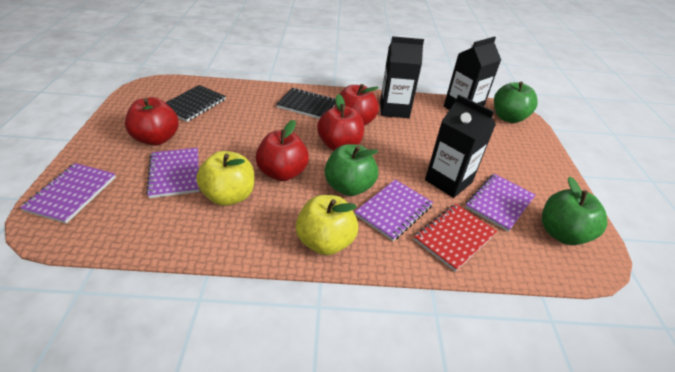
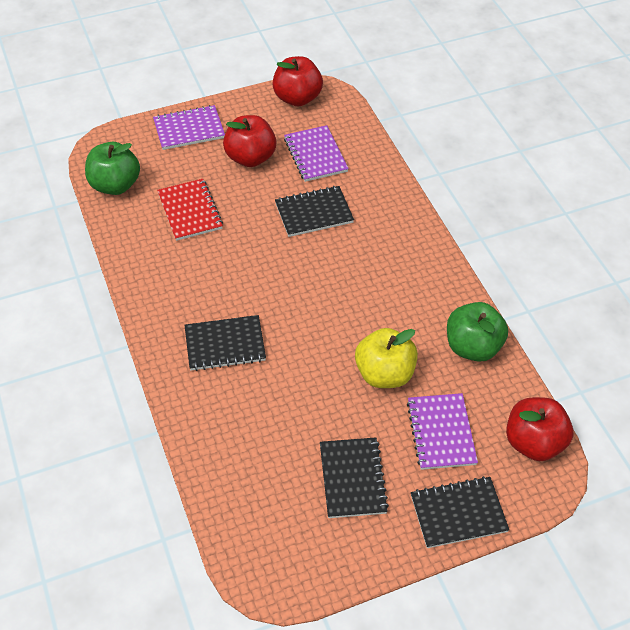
black carton: [380,36,424,118] [425,95,496,198] [444,37,501,110] = 3 -> none = 0
black notebook: [165,85,226,122] [276,88,336,119] = 2 -> [184,315,266,371] [275,186,354,237] [320,437,389,518] [411,476,509,548] = 4
green apple: [324,144,378,196] [494,82,538,123] [542,176,608,245] = 3 -> [85,142,140,195] [447,302,508,362] = 2
purple notebook: [20,163,116,224] [146,148,200,198] [354,179,433,241] [465,174,536,232] = 4 -> [153,105,225,150] [284,125,349,182] [407,393,478,470] = 3
red apple: [125,97,179,146] [256,120,309,181] [317,94,364,151] [335,84,379,126] = 4 -> [223,115,276,167] [273,56,323,106] [506,397,573,461] = 3
yellow apple: [196,151,254,206] [296,195,358,255] = 2 -> [355,328,418,388] = 1

